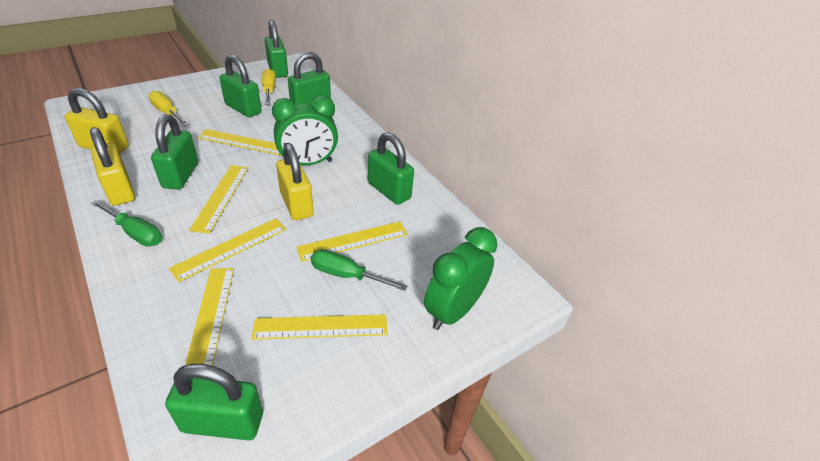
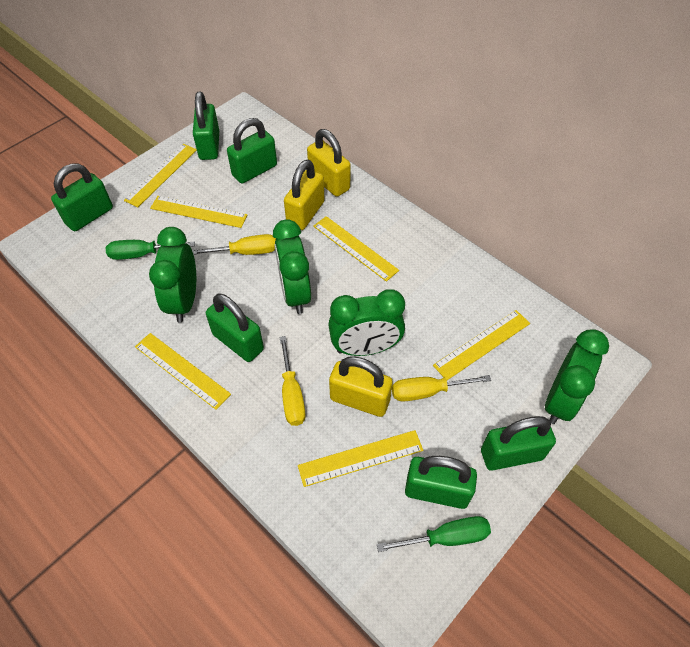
green clock: [272,95,338,165] [424,227,497,330] = 2 -> [149,227,196,322] [273,219,311,314] [328,289,405,356] [545,329,609,424] = 4
yellow screwdriver: [148,90,189,126] [262,68,276,105] = 2 -> [192,234,276,255] [279,336,306,426] [392,375,491,402] = 3

